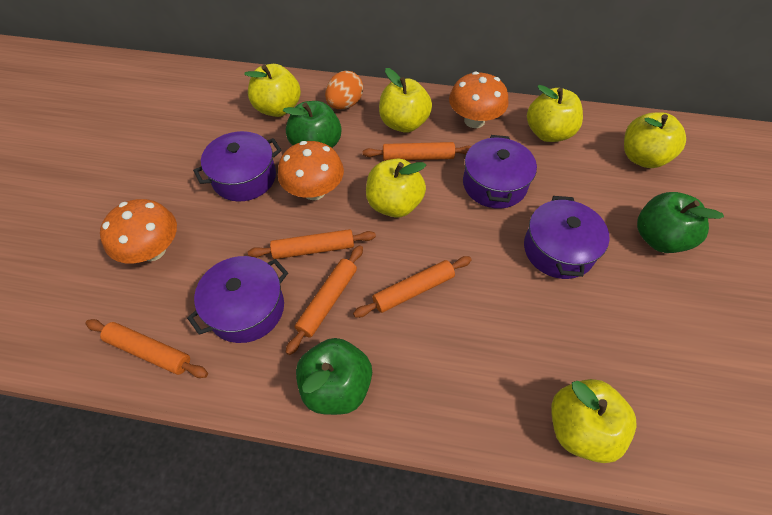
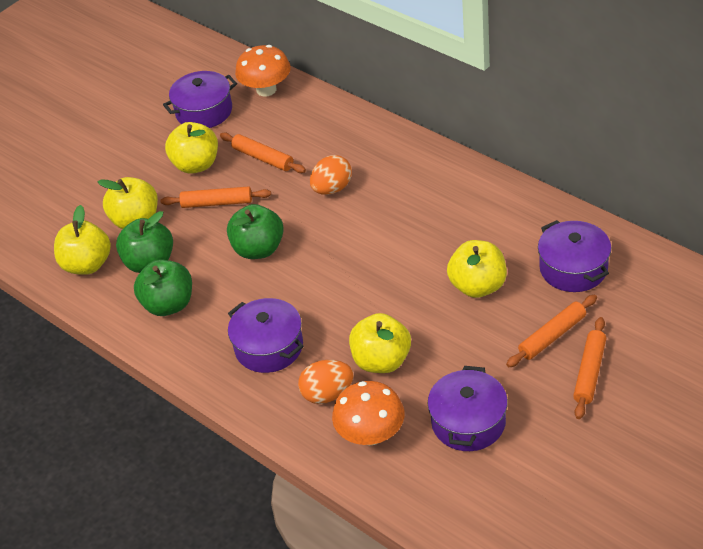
orange egg: [325,71,363,109] = 1 -> [298,360,354,404] [310,155,352,195] = 2
orange mushroom: [100,199,177,263] [278,141,344,200] [449,71,508,128] = 3 -> [235,45,291,97] [332,381,404,445] = 2
orange rolling pin: [85,319,208,378] [248,229,376,259] [286,245,363,355] [353,256,471,318] [363,142,471,161] = 5 -> [161,186,271,208] [220,133,306,173] [506,295,597,367] [573,317,606,419] = 4
yellow apple: [244,64,301,117] [366,158,426,218] [379,68,432,133] [527,85,583,142] [551,379,637,463] [624,113,686,168] = 6 -> [54,205,111,275] [97,177,158,229] [165,122,218,174] [349,313,411,373] [447,240,507,298] = 5

